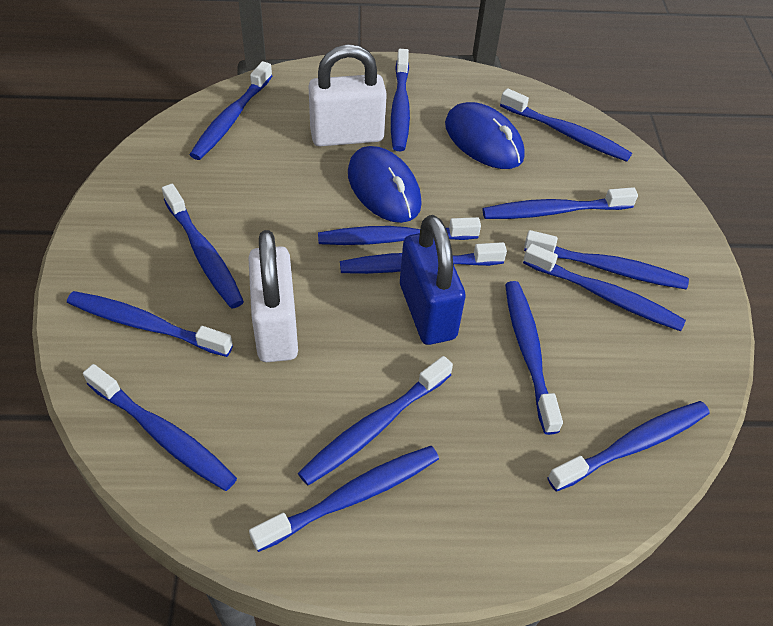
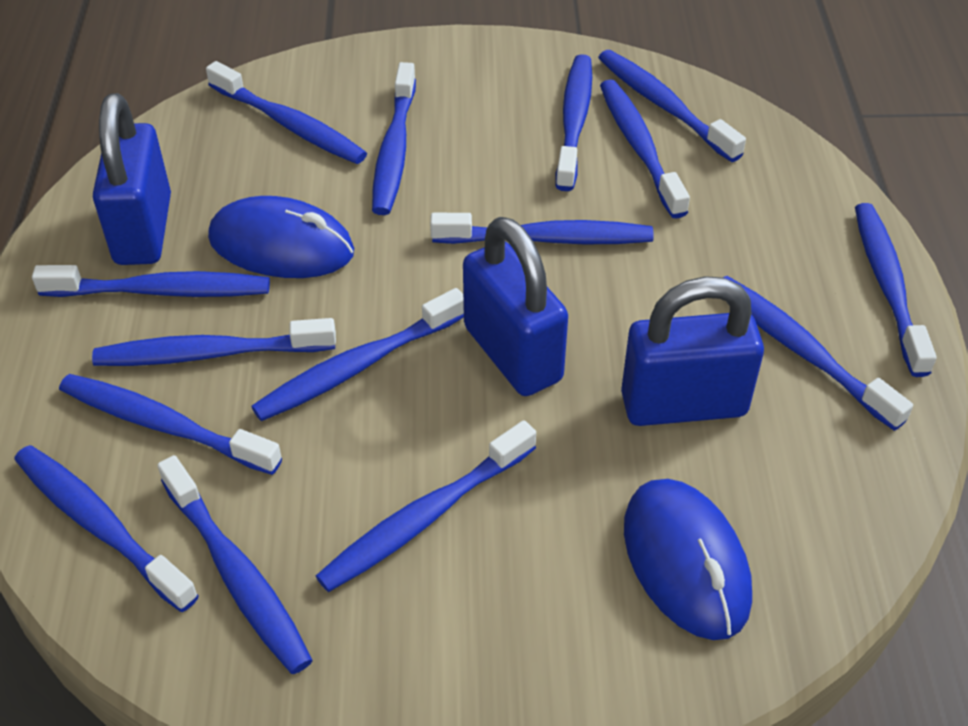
blue padlock: [400,215,466,345] = 1 -> [93,93,171,265] [463,217,568,396] [621,276,764,426] = 3
white padlock: [248,230,298,362] [308,44,387,146] = 2 -> none = 0

